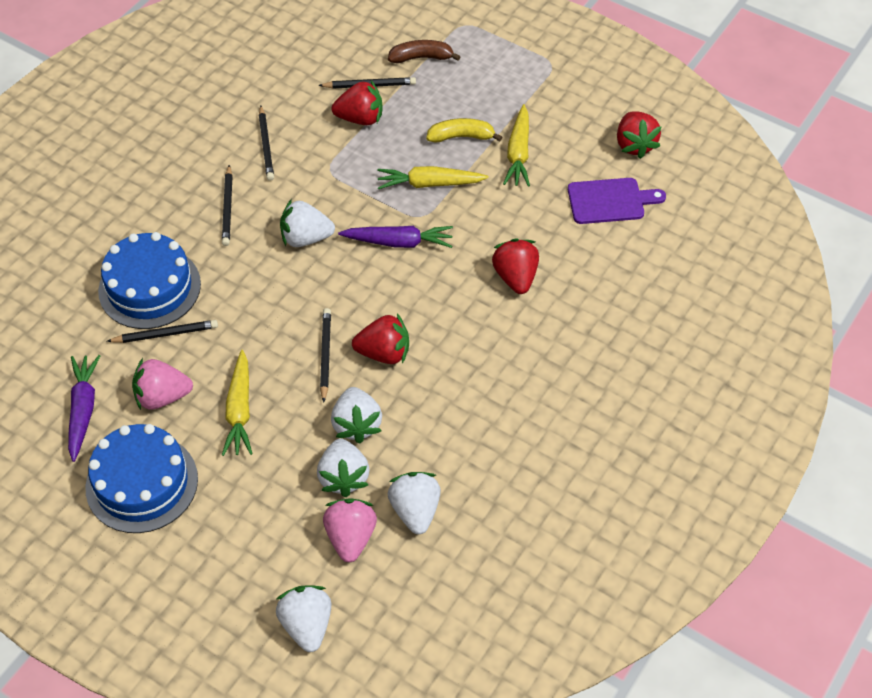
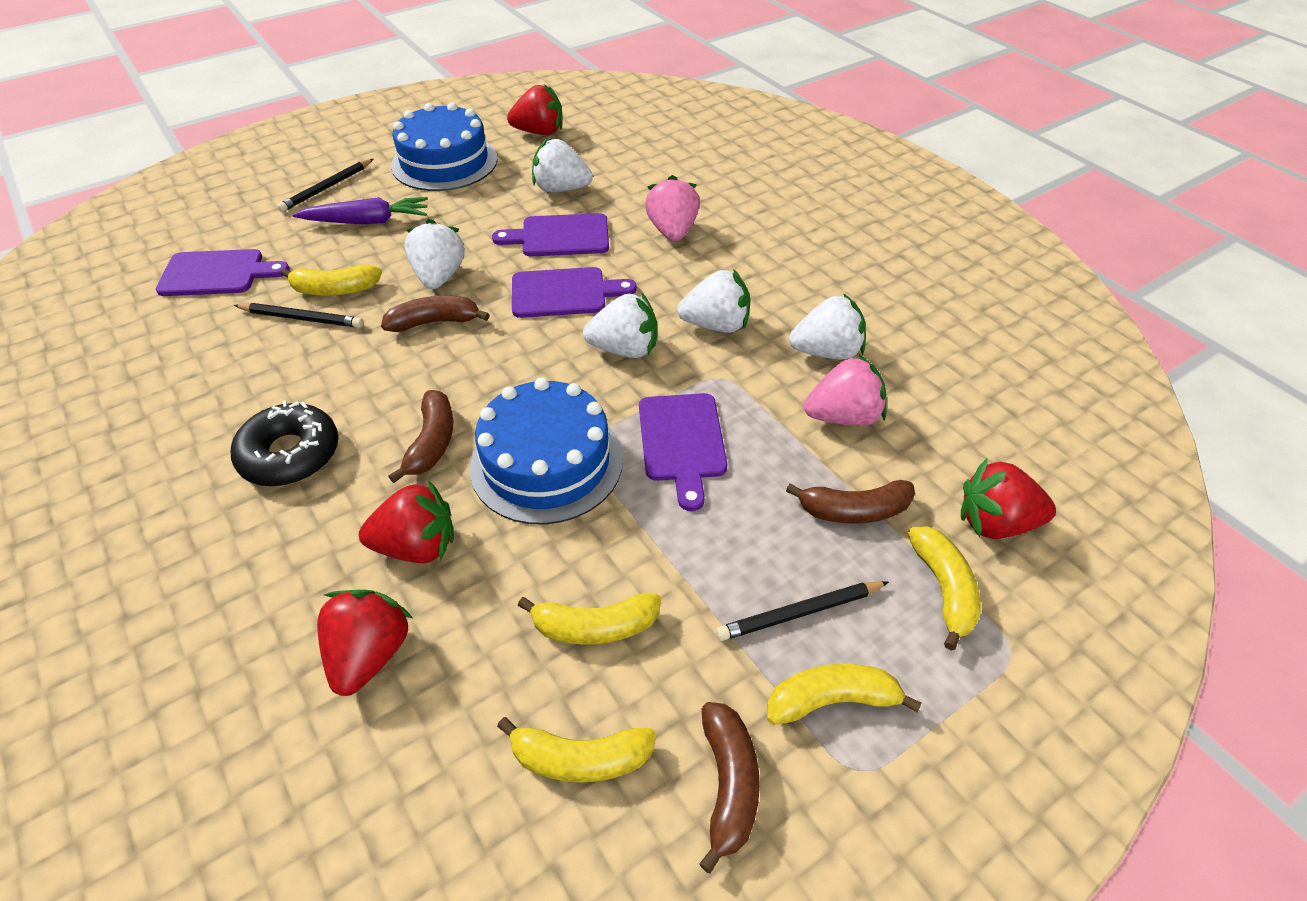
black donut: none = 0 -> [231,400,339,486] = 1
black pencil: [106,320,218,343] [222,165,233,246] [259,106,274,181] [318,77,416,89] [320,308,331,403] = 5 -> [234,303,363,328] [277,159,374,212] [716,581,889,641] = 3
brown banana: [388,40,461,63] = 1 -> [381,296,490,332] [388,390,453,483] [699,702,760,873] [786,480,915,524] = 4
purple carrot: [68,355,100,462] [338,226,453,248] = 2 -> [292,197,428,224] = 1
purple cutting board: [568,178,666,224] = 1 -> [155,249,289,296] [492,213,609,256] [512,267,637,318] [639,393,727,511] = 4
yellow banana: [426,118,502,143] = 1 -> [281,265,382,296] [497,717,657,783] [518,593,661,645] [767,664,922,725] [908,526,981,650] = 5
yellow carrot: [222,350,253,456] [377,166,489,189] [503,104,530,187] = 3 -> none = 0

